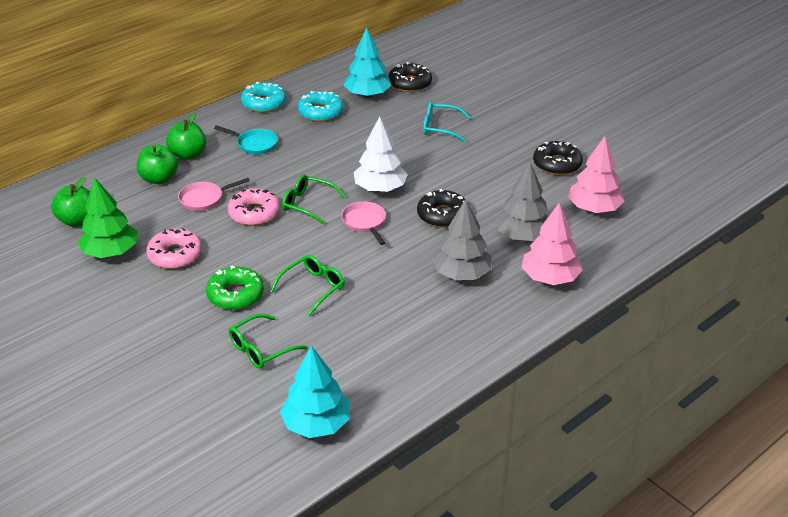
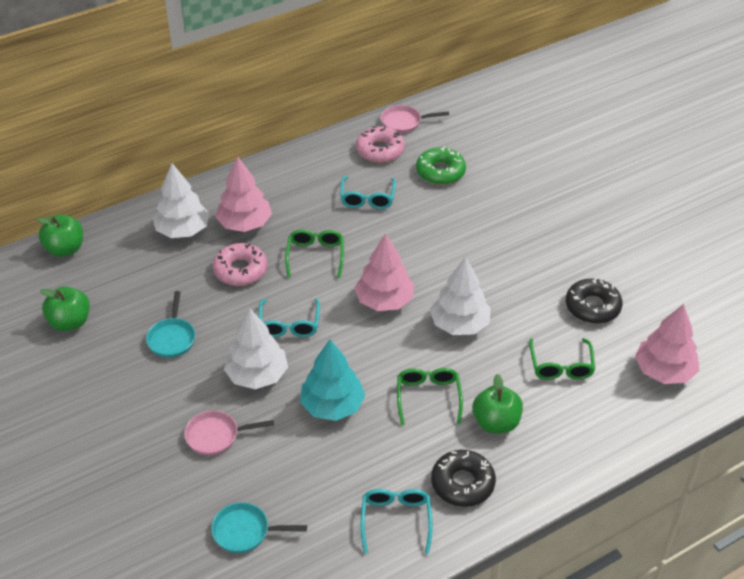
black donut: [388,62,432,92] [417,189,465,228] [533,141,583,175] = 3 -> [431,450,496,507] [566,278,623,324] = 2
green tree: [78,178,137,258] = 1 -> none = 0
grey tree: [432,199,492,280] [496,163,548,241] = 2 -> none = 0
pink tree: [521,202,583,285] [568,136,624,213] = 2 -> [215,156,272,232] [354,233,414,311] [635,304,700,384] = 3
turquoise donut: [241,82,286,113] [298,91,343,122] = 2 -> none = 0
turquoise glasses: [423,102,471,142] = 1 -> [259,298,320,337] [340,176,396,209] [360,489,433,554] = 3
turquoise pan: [214,125,278,154] = 1 -> [146,291,196,358] [211,502,307,553] = 2
turquoise tree: [280,346,350,438] [344,27,391,98] = 2 -> [300,339,365,421] = 1
white tree: [354,116,408,192] = 1 -> [153,163,209,238] [224,309,288,389] [430,257,491,335] = 3

